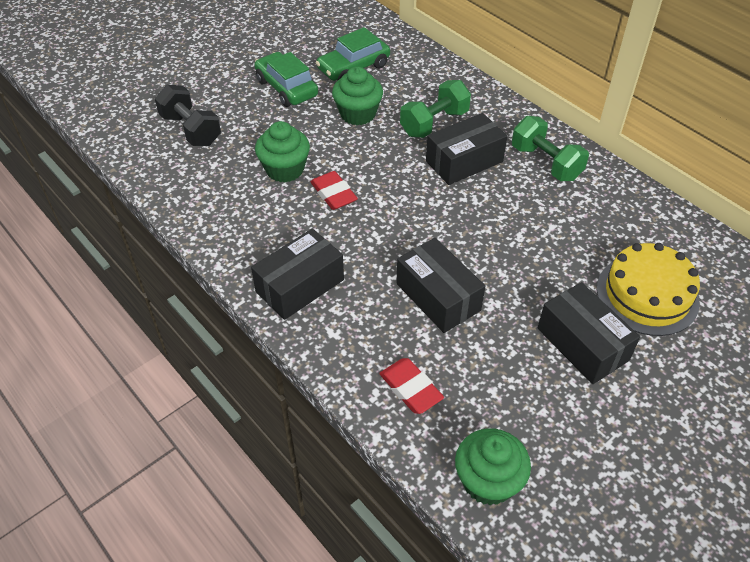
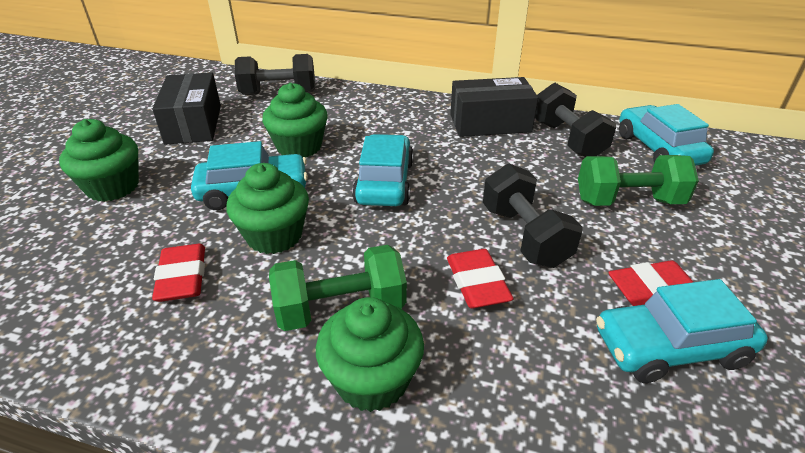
black box: [251,229,344,320] [396,238,485,333] [426,113,507,185] [538,282,640,384] = 4 -> [152,72,221,145] [450,77,538,137] = 2
black dumbbell: [155,84,221,146] = 1 -> [235,54,315,95] [483,164,583,268] [535,83,616,157] = 3
green car: [254,52,318,107] [316,27,390,81] = 2 -> none = 0
green cupcake: [255,121,310,183] [332,67,383,125] [455,428,531,506] = 3 -> [59,119,139,202] [226,163,309,254] [262,83,328,157] [316,297,424,412] = 4
red eraser: [311,171,358,210] [379,358,444,414] = 2 -> [152,244,205,302] [447,249,513,308] [608,260,693,306] = 3
turquoise car: none = 0 -> [191,141,308,210] [352,134,414,206] [596,279,768,383] [619,104,714,166] = 4
yellow cake: [597,243,700,336] = 1 -> none = 0

